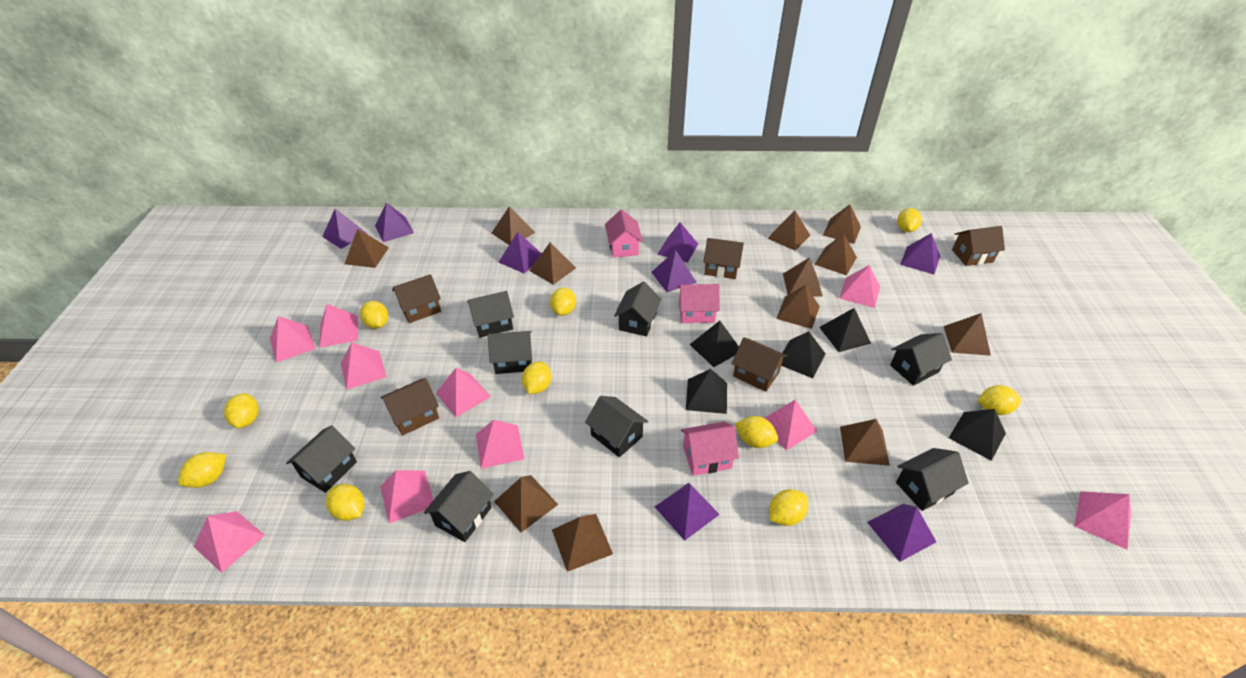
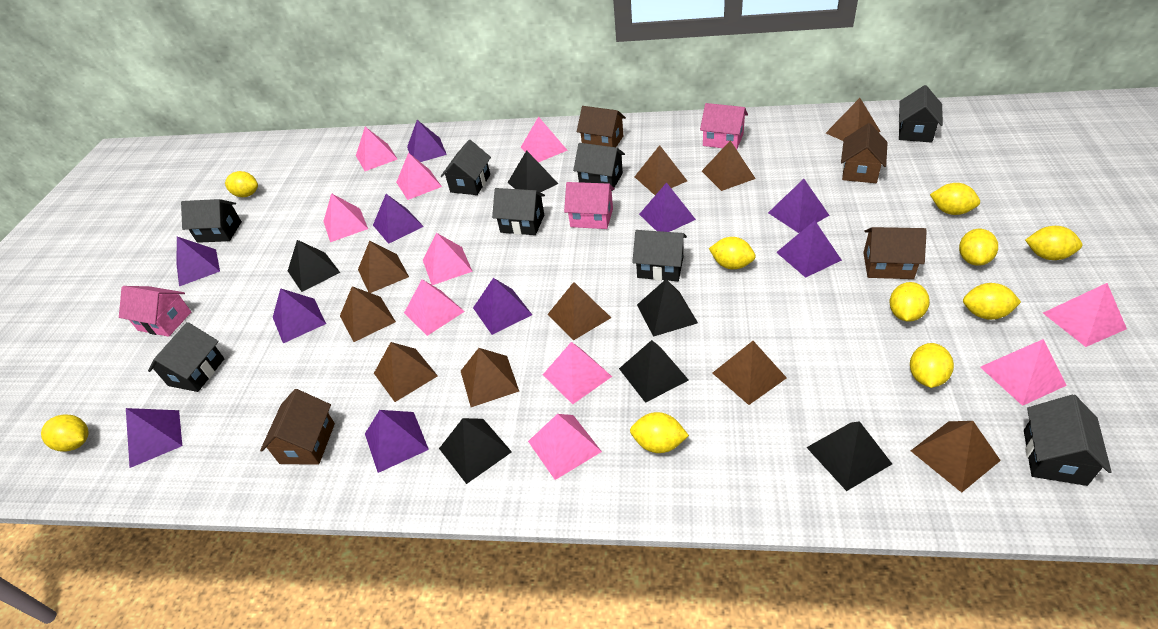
black pyramid: [686,369,727,414] [690,321,739,367] [781,331,825,378] [819,308,871,352] [949,409,1006,461] = 5 -> [288,240,340,292] [439,418,512,484] [508,150,558,193] [619,340,689,403] [637,279,698,337] [806,421,892,491] = 6
brown house: [381,378,439,436] [392,274,441,323] [703,238,744,279] [732,337,787,392] [952,226,1005,266] = 5 -> [260,389,335,465] [577,106,626,147] [841,123,888,183] [863,227,927,279] = 4
brown pyramid: [345,229,389,268] [492,206,535,245] [494,475,558,532] [529,242,576,285] [552,514,613,572] [767,210,810,251] [776,285,820,329] [783,257,823,297] [815,234,857,275] [823,204,861,244] [840,419,890,466] [944,313,991,356] = 12 -> [340,286,396,342] [358,241,409,293] [374,342,438,402] [461,348,519,407] [548,282,611,341] [634,145,687,195] [702,141,756,191] [713,341,787,405] [826,98,881,141] [911,421,1001,493] = 10
purple pyramid: [322,209,368,249] [375,202,414,242] [498,232,542,274] [651,250,697,292] [655,483,720,541] [657,223,698,263] [867,504,936,562] [900,233,940,274] = 8 -> [126,408,182,468] [176,237,220,286] [273,288,326,343] [365,410,429,473] [373,194,424,244] [407,120,447,162] [473,278,532,335] [639,182,696,232] [768,179,829,233] [776,221,842,278] = 10

